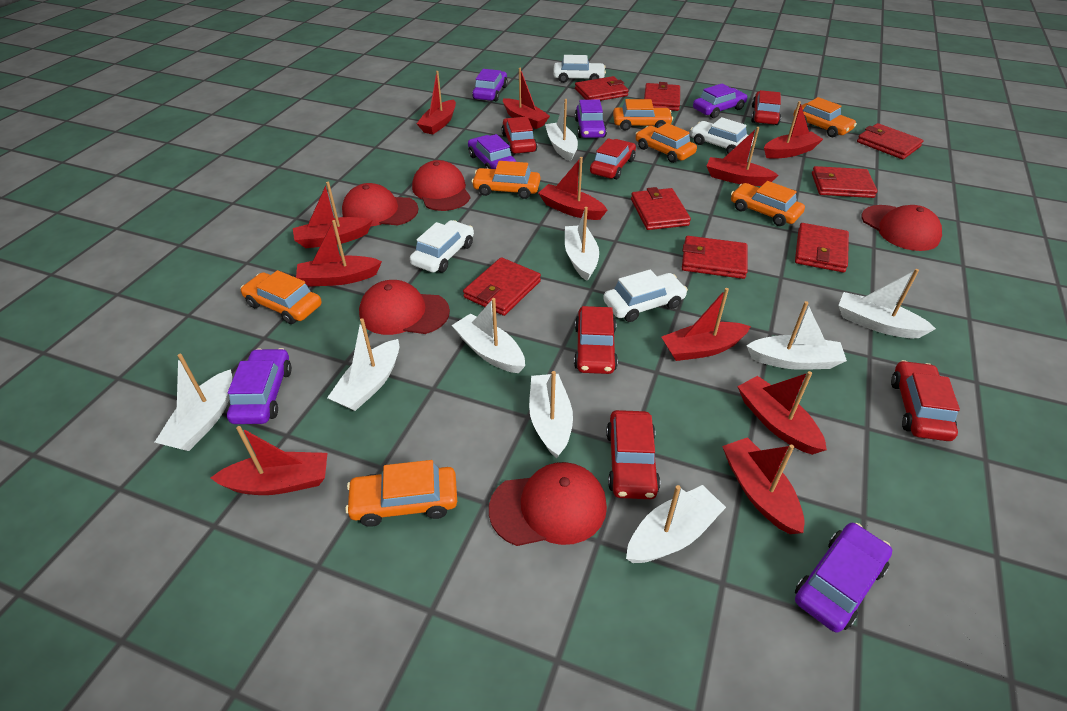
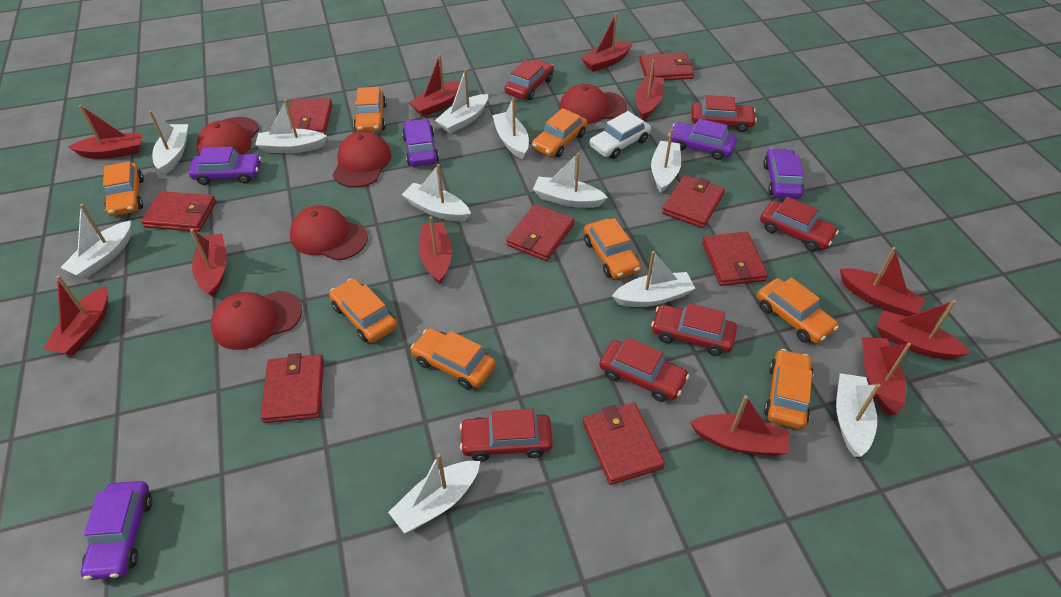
orange car: [241,270,322,324] [345,460,457,527] [472,161,540,199] [613,99,673,131] [636,123,697,163] [731,181,805,226] [794,97,857,137] = 7 -> [103,161,144,216] [329,278,397,343] [354,87,387,132] [411,328,496,389] [532,108,587,157] [584,218,641,279] [757,277,839,343] [764,349,814,429] = 8
purple car: [227,348,292,424] [468,134,516,169] [472,69,508,101] [575,99,607,138] [693,84,748,118] [795,523,892,633] = 6 -> [81,481,152,580] [189,147,261,185] [402,119,439,167] [668,118,737,160] [763,148,804,199] = 5
white boat: [155,354,232,451] [327,318,399,411] [452,298,525,373] [529,371,573,459] [545,99,578,162] [565,207,599,281] [626,485,726,563] [746,301,847,370] [838,269,936,338] = 9 -> [60,204,131,278] [149,111,188,174] [255,99,327,153] [388,454,480,533] [402,164,471,222] [435,69,488,134] [492,97,529,159] [533,153,608,208] [612,251,695,307] [651,129,681,193] [836,373,881,457] = 11
white car: [410,220,474,273] [553,55,606,83] [603,270,688,322] [690,117,754,154] = 4 -> [589,111,651,159] = 1

